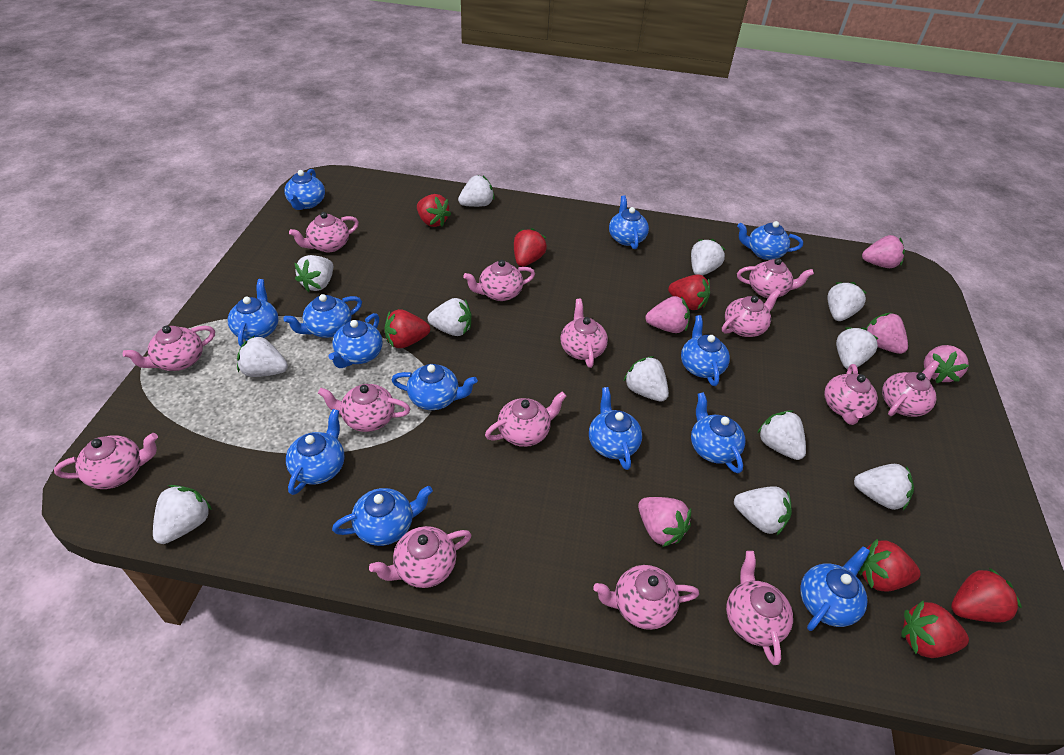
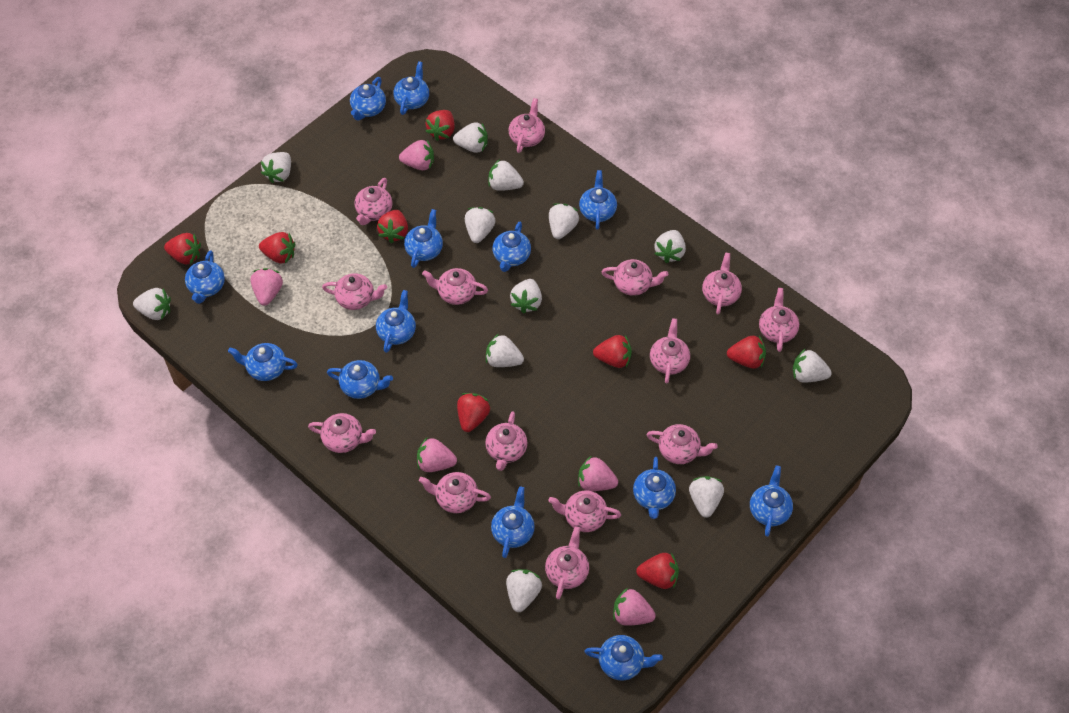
red strawberry: [385,309,430,348] [417,194,451,227] [514,228,547,267] [668,274,710,310] [859,539,921,592] [901,601,969,658] [951,568,1022,622] = 7 -> [164,233,201,264] [259,232,295,264] [377,210,408,243] [426,110,455,141] [457,393,490,432] [593,335,632,368] [636,553,679,589] [727,336,766,369] = 8

